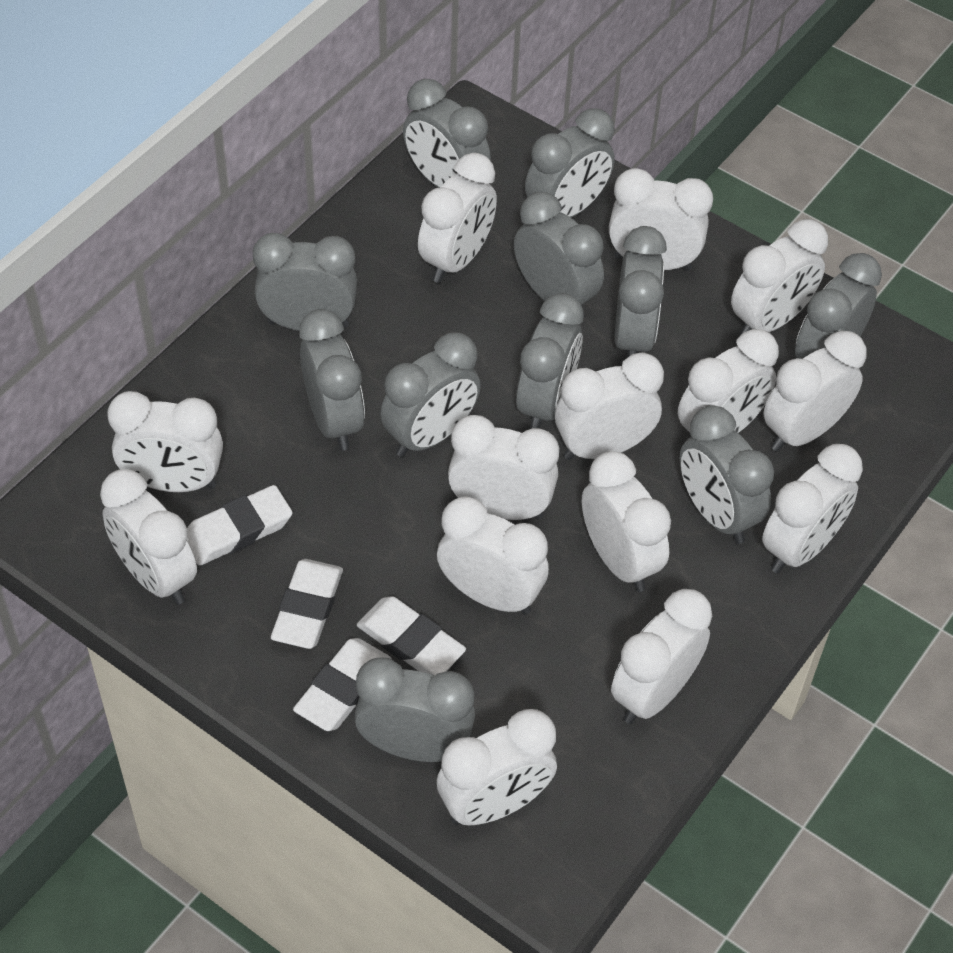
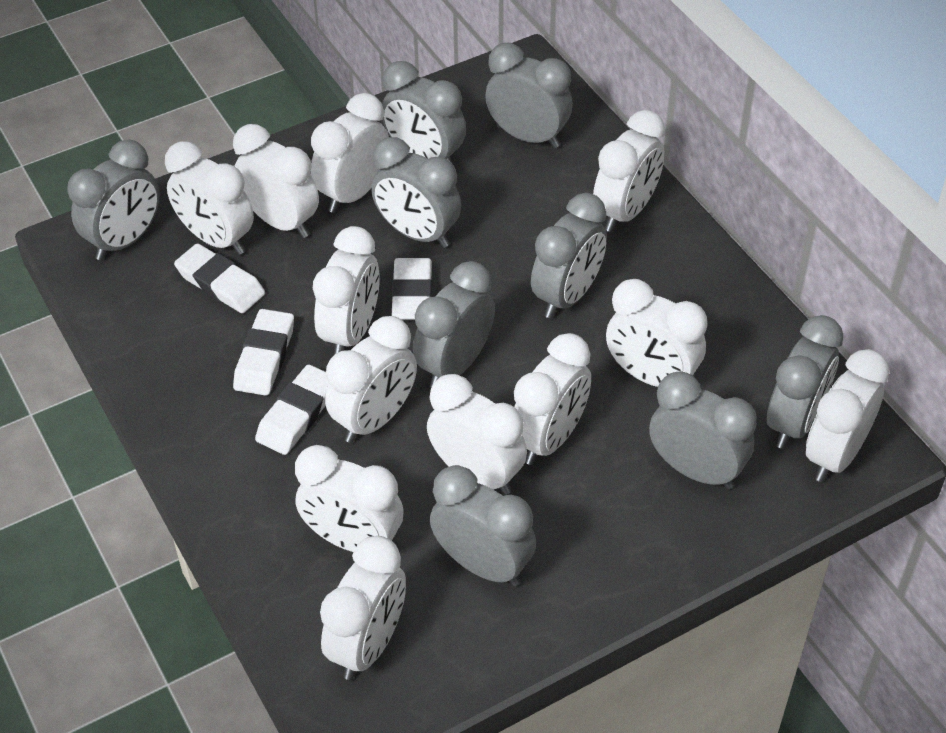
grey clock: [253,233,357,331] [299,309,365,451] [354,657,475,762] [380,332,481,457] [403,79,491,188] [514,192,604,318] [516,293,584,429] [525,108,615,218] [614,226,667,358] [680,405,774,544] [795,253,882,359] = 11 -> [67,140,160,260] [371,137,461,248] [382,61,466,166] [413,261,495,387] [430,465,536,586] [485,43,573,148] [531,193,607,319] [649,371,757,489] [767,315,843,449] = 9
white clock: [100,469,197,605] [107,391,223,492] [418,153,497,283] [437,496,549,615] [437,709,557,826] [448,415,559,520] [555,353,664,460] [582,451,671,592] [609,168,713,271] [611,589,712,724] [678,329,779,433] [731,219,828,336] [762,444,863,573] [763,330,867,452] = 14 -> [165,141,254,255] [233,124,319,238] [295,445,404,552] [311,93,389,213] [313,226,380,355] [320,536,406,680] [325,316,417,443] [427,374,527,495] [514,333,591,465] [593,110,665,232] [606,279,707,387] [806,349,890,482] = 12

